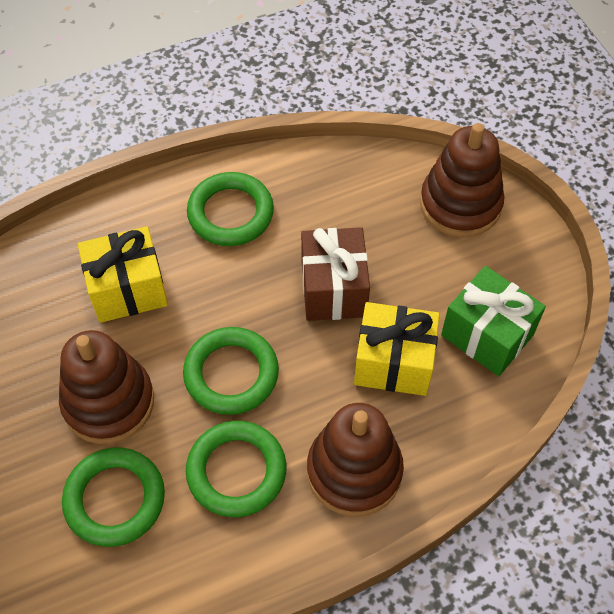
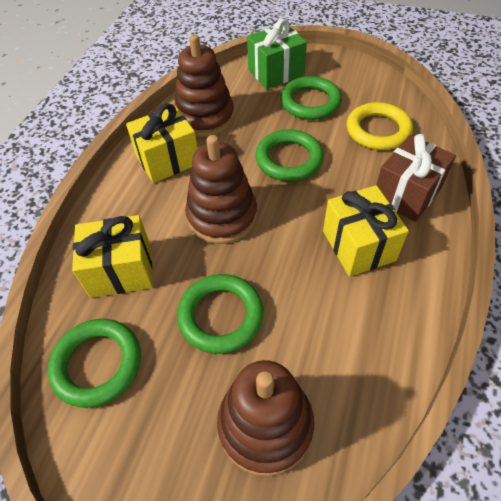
yellow gift: [78,226,168,323] [354,302,440,396] = 2 -> [72,215,153,298] [126,103,198,183] [323,185,409,277] = 3
yellow ring: none = 0 -> [347,102,413,150] = 1

